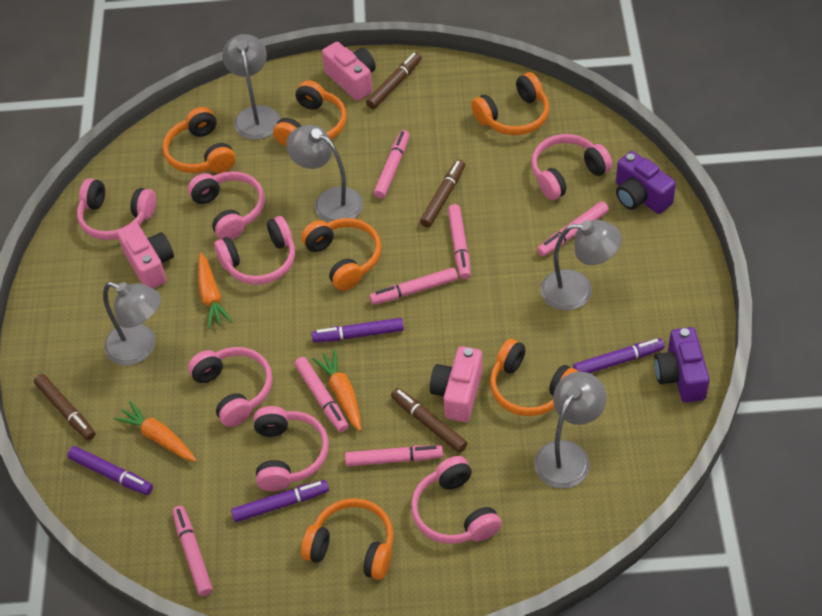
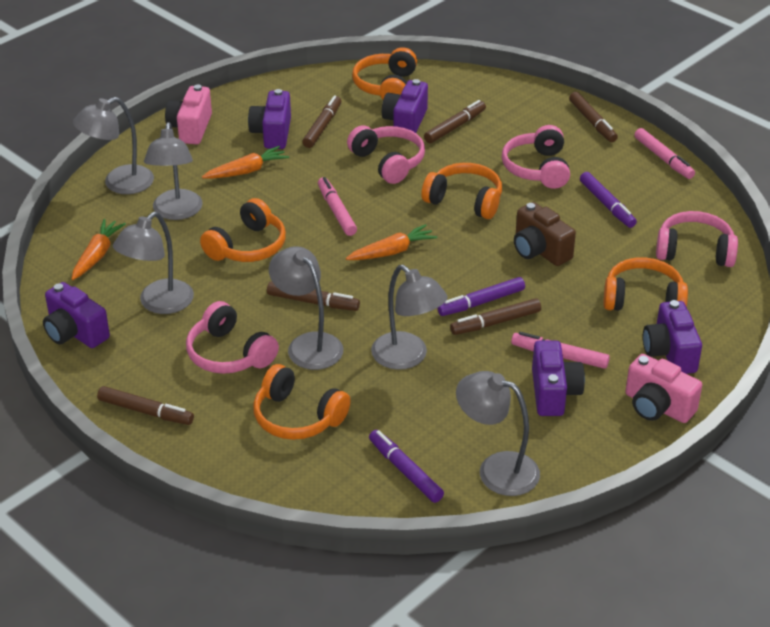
brown camera: none = 0 -> [514,202,576,266] = 1
brown marker: [34,374,96,441] [366,52,422,109] [391,388,467,453] [420,160,465,228] = 4 -> [97,386,194,425] [267,281,360,311] [302,95,341,148] [424,100,486,143] [450,298,541,335] [569,92,618,142] = 6
grey lamp: [103,282,161,365] [222,34,280,140] [286,125,363,222] [534,372,607,489] [540,220,622,311] = 5 -> [73,97,154,194] [113,212,194,314] [144,122,203,220] [269,246,343,370] [371,265,448,370] [456,371,540,496] = 6
orange headphones: [163,107,236,173] [273,80,347,146] [301,218,381,291] [301,498,394,580] [471,72,549,135] [490,339,578,416] = 6 -> [200,198,286,262] [253,364,351,440] [352,47,417,99] [421,163,502,219] [603,257,688,311] = 5
pink camera: [117,223,174,289] [322,42,376,101] [430,346,483,422] = 3 -> [165,85,212,144] [625,354,702,423] = 2
pink headphones: [77,178,156,240] [188,171,265,240] [188,347,272,427] [214,216,295,285] [254,406,329,491] [411,456,502,544] [531,134,612,200] = 7 -> [186,301,279,374] [347,126,425,184] [502,125,570,189] [656,211,738,267] = 4
pink marker: [172,506,213,596] [295,357,348,432] [345,445,443,466] [370,268,458,305] [374,130,410,199] [448,204,471,279] [537,201,609,256] = 7 -> [318,177,357,236] [511,332,610,369] [634,128,695,179] = 3
purple camera: [616,151,676,214] [654,327,710,403] = 2 -> [43,282,110,348] [248,89,291,149] [382,79,428,133] [532,340,585,416] [643,300,702,374] = 5
purple marker: [67,446,153,495] [231,480,329,522] [311,318,404,343] [573,338,664,373] = 4 -> [369,430,444,503] [437,277,525,316] [580,172,637,228] = 3

